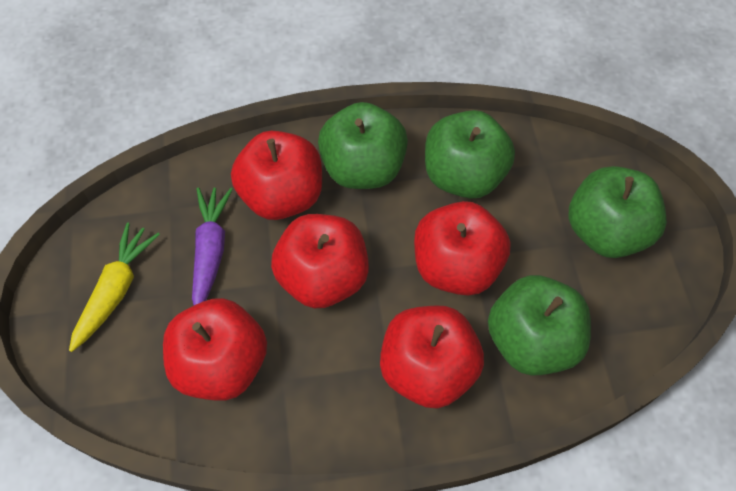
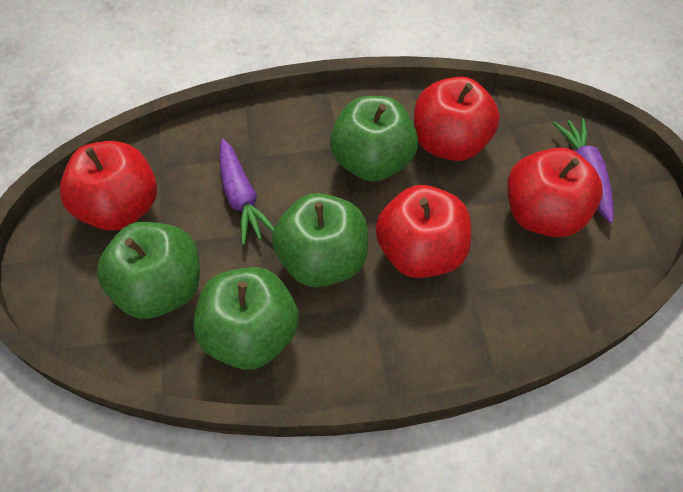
purple carrot: [192,187,233,305] = 1 -> [220,139,274,245] [553,118,614,223] = 2
red apple: [163,298,267,401] [231,131,322,220] [271,214,369,308] [380,305,484,408] [414,201,511,296] = 5 -> [60,141,157,230] [376,185,471,278] [414,77,500,161] [507,147,603,237] = 4
yellow carrot: [69,223,160,352] = 1 -> none = 0

